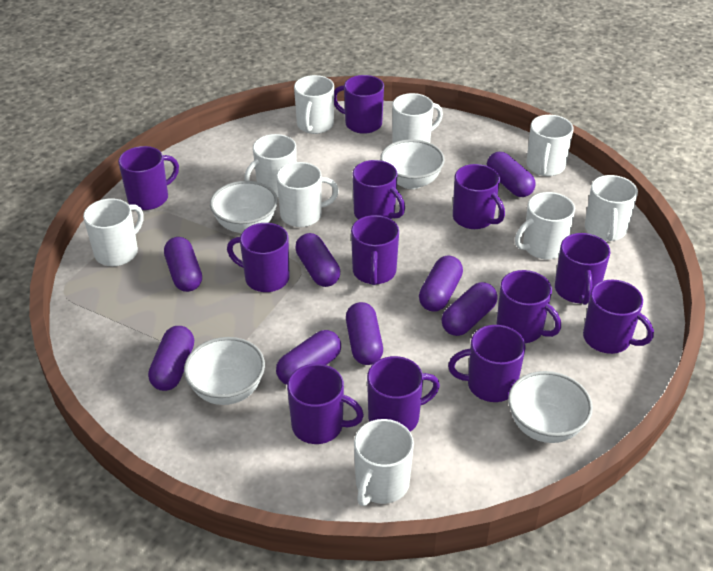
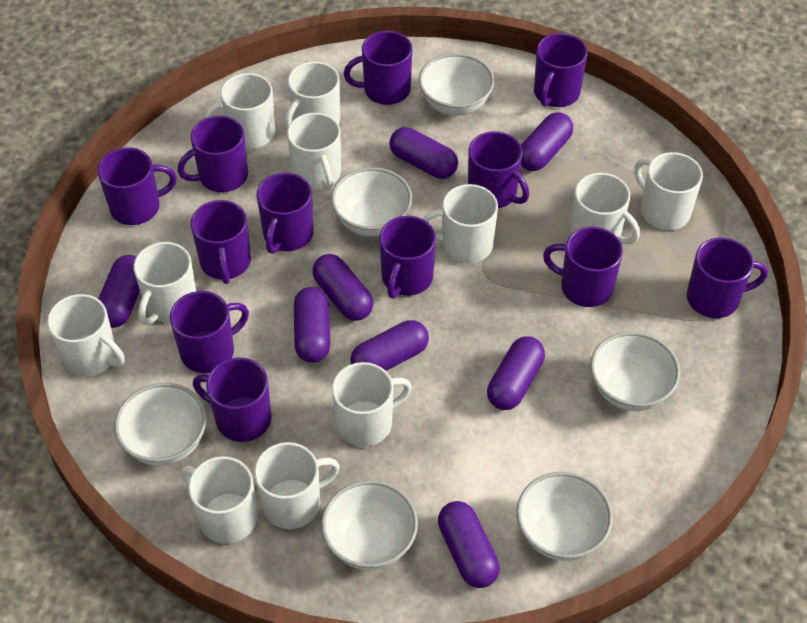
white bowl: [184,337,265,405] [210,181,278,233] [380,139,445,189] [508,371,593,443] = 4 -> [114,383,207,466] [321,480,418,570] [331,167,412,237] [419,53,494,116] [516,472,613,561] [590,332,680,411] = 6
white mug: [83,198,143,266] [244,134,297,197] [276,162,339,227] [294,75,334,134] [354,419,414,506] [392,93,443,143] [515,192,575,259] [526,115,573,176] [585,175,638,241] = 9 -> [47,294,125,377] [134,242,196,325] [181,456,258,544] [205,73,275,149] [254,442,340,529] [285,62,340,130] [287,113,341,191] [332,362,412,447] [423,184,498,263] [570,173,640,244] [634,152,703,230] = 11

